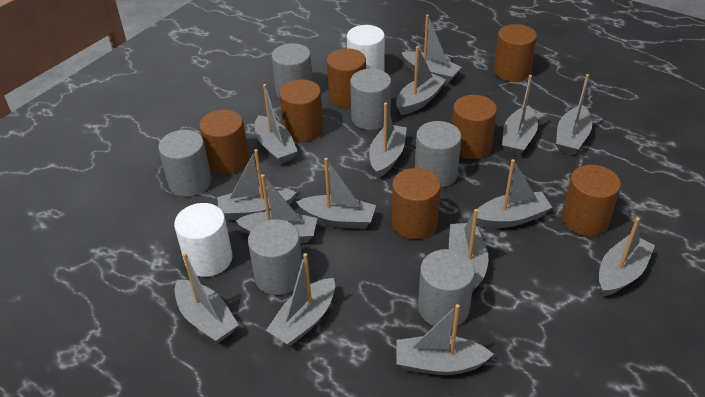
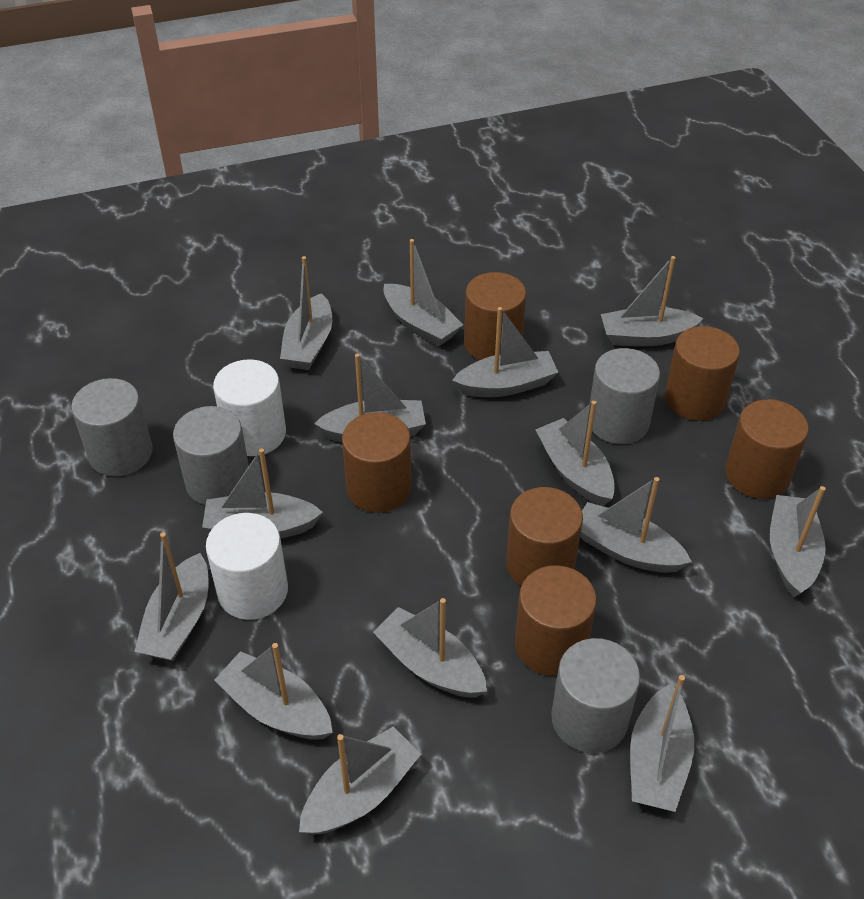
brown cylinder: [199,110,249,175] [279,79,323,142] [327,48,366,108] [392,168,441,239] [452,95,497,159] [494,24,537,82] [562,165,621,236] = 7 -> [342,412,412,513] [464,272,526,360] [506,487,583,586] [515,565,597,676] [665,326,740,421] [725,399,809,499] = 6
grey boat: [175,253,239,343] [217,149,297,220] [235,174,317,243] [255,84,298,164] [266,253,335,346] [296,158,376,229] [369,103,407,178] [396,46,446,115] [397,304,494,375] [402,14,462,84] [449,209,489,292] [476,159,553,228] [502,75,538,156] [556,74,592,155] [599,217,655,296] = 15 -> [134,532,208,661] [202,448,323,539] [215,643,333,740] [280,256,332,370] [299,726,421,835] [314,353,426,442] [373,598,487,698] [383,239,463,347] [452,307,558,397] [535,401,615,506] [580,477,692,573] [601,256,704,346] [630,675,694,812] [770,486,826,597] = 14
grey cylinder: [158,130,212,197] [248,219,302,295] [272,43,313,98] [350,69,391,130] [415,121,462,188] [418,249,475,328] = 6 -> [71,378,153,476] [173,406,249,505] [551,638,640,753] [590,348,660,444] = 4

